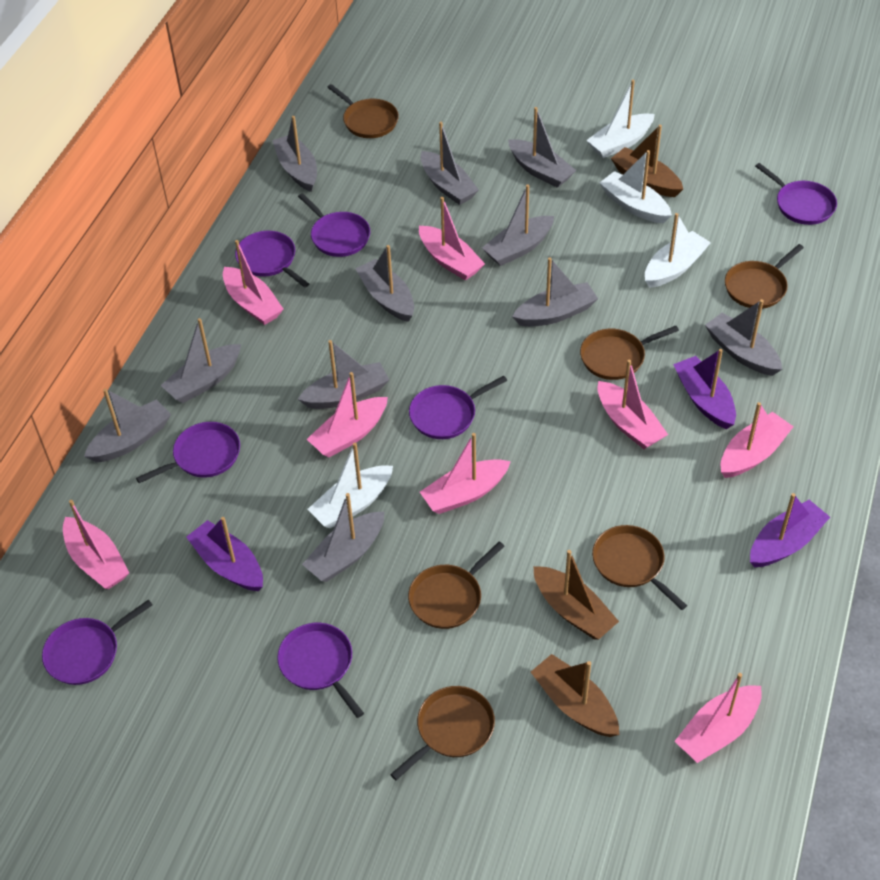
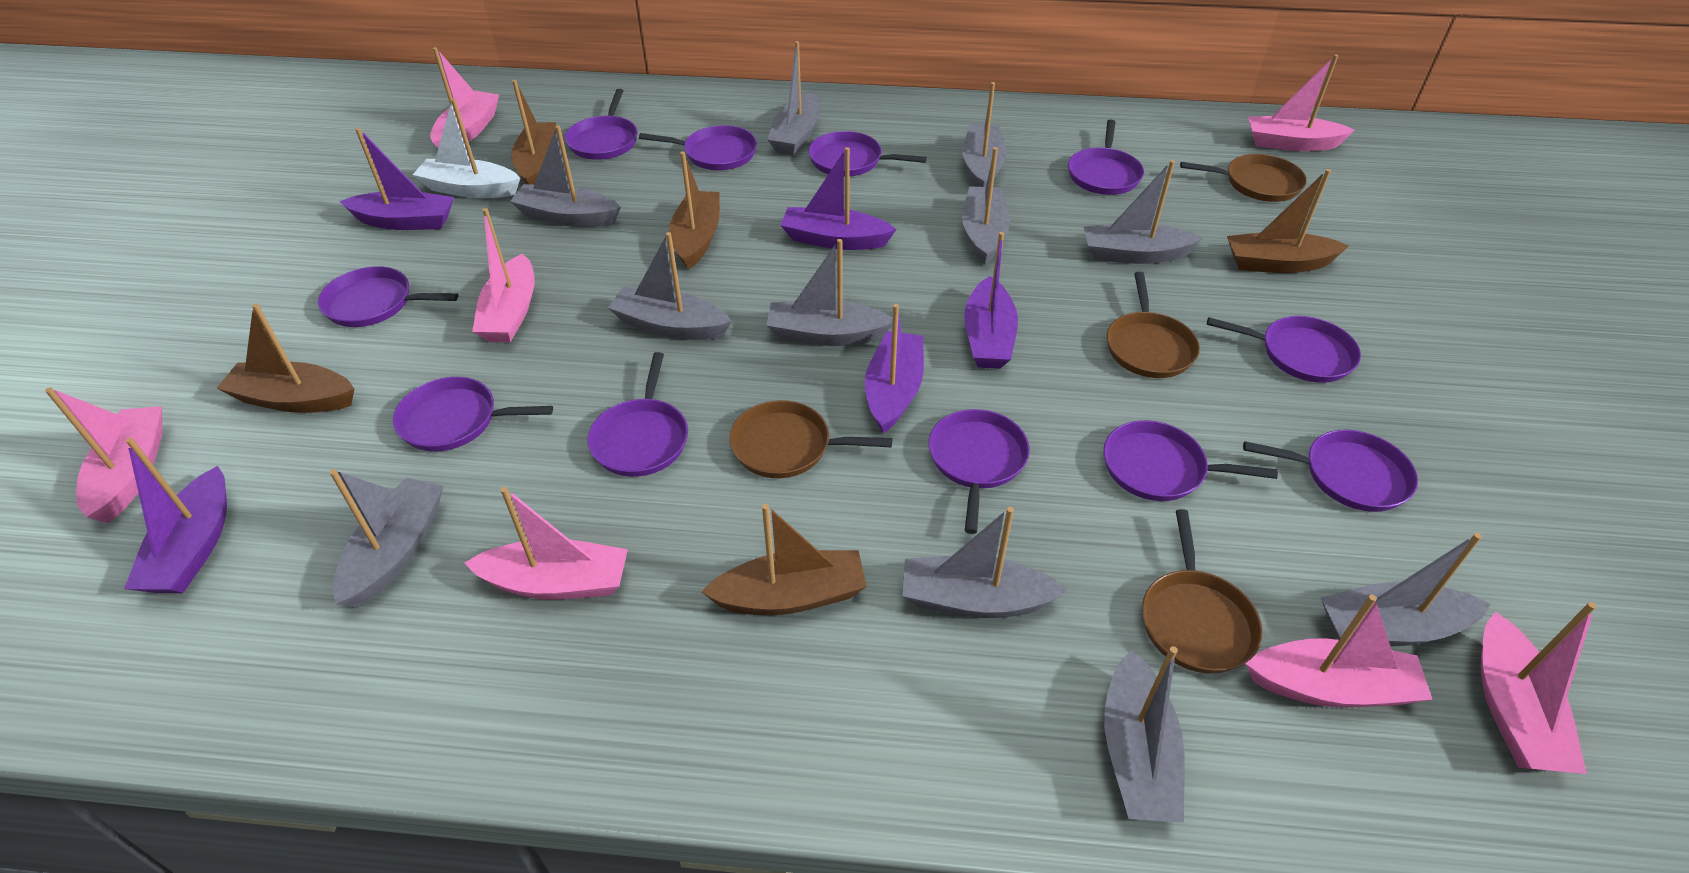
brown boat: [531,654,619,737] [533,550,619,639] [611,125,683,197] = 3 -> [216,304,354,413] [511,79,557,185] [669,152,720,269] [701,504,867,615] [1227,169,1349,273] = 5
brown pan: [327,84,399,138] [390,686,495,780] [408,542,505,629] [580,326,679,380] [592,525,687,610] [725,244,804,309] = 6 -> [729,400,892,478] [1107,272,1200,378] [1142,509,1263,674] [1180,154,1307,202] = 4
pink boat: [63,500,129,589] [223,240,284,325] [307,372,388,458] [419,197,485,280] [420,433,511,514] [598,360,668,449] [674,673,762,763] [721,402,794,478] = 8 -> [45,387,162,523] [430,47,499,148] [464,487,628,599] [472,208,535,342] [1245,595,1433,707] [1248,55,1355,151] [1481,602,1596,774] = 7
purple boat: [186,517,263,591] [673,349,736,429] [750,493,830,567] = 3 -> [124,437,227,593] [340,128,454,230] [780,147,897,250] [865,304,924,434] [964,232,1018,369] = 5
purple pan: [42,599,152,685] [136,422,240,483] [235,231,309,288] [277,623,364,718] [298,193,370,257] [409,376,507,439] [755,163,837,225] = 7 -> [318,266,458,327] [393,377,553,452] [565,89,638,160] [587,352,688,477] [639,125,757,170] [808,131,927,177] [928,409,1030,534] [1068,119,1144,195] [1103,420,1278,501] [1207,316,1361,383] [1243,430,1418,512] = 11
white boat: [308,443,393,528] [586,79,655,158] [600,150,672,223] [645,213,711,288] = 4 -> [413,98,520,198] = 1

